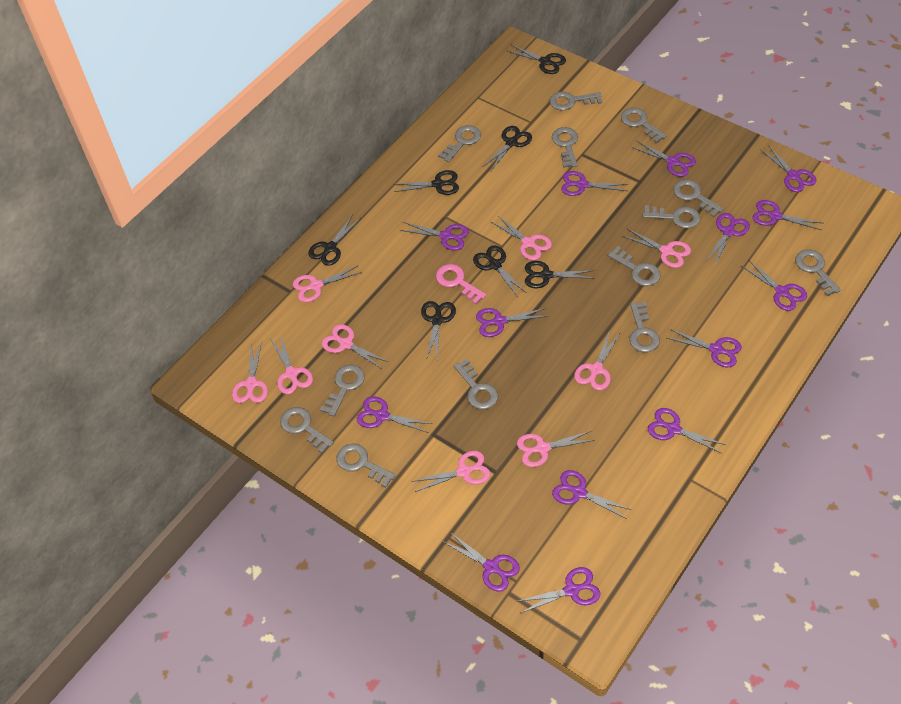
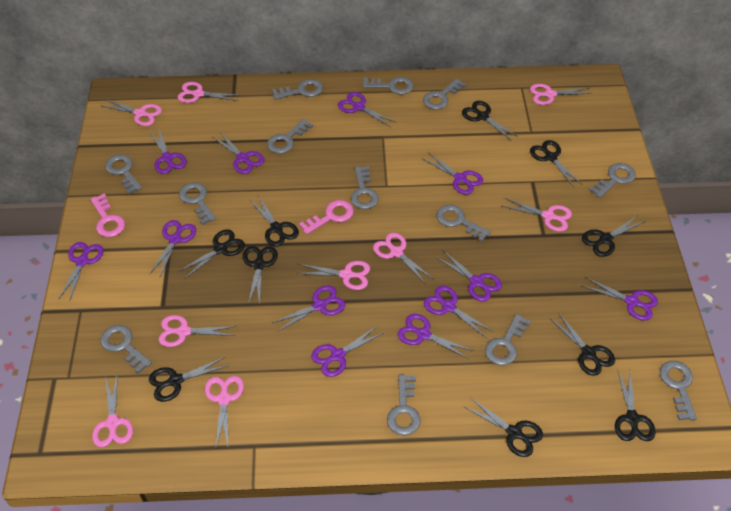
black scissors: [308,216,361,266] [394,170,459,195] [421,301,456,360] [473,245,527,297] [484,126,532,171] [508,45,566,74] [525,261,595,288] = 7 -> [149,357,228,402] [178,230,245,278] [243,246,278,305] [250,196,299,247] [462,101,518,141] [465,397,543,457] [530,140,582,187] [551,312,615,376] [582,216,644,257] [615,370,656,441] = 10
pink key: [436,264,486,304] = 1 -> [90,194,125,237] [299,200,354,235] = 2
purple scissors: [357,396,432,433] [401,222,469,251] [444,532,520,592] [476,308,548,337] [516,567,600,613] [552,470,632,519] [561,171,628,196] [631,140,696,177] [648,408,726,454] [667,329,742,367] [705,213,750,266] [741,260,807,311] [753,200,822,230] [760,145,816,192] = 14 -> [58,242,104,302] [149,220,196,276] [150,127,187,174] [213,132,265,174] [272,285,345,332] [311,325,384,377] [338,92,395,127] [398,314,474,359] [423,153,483,195] [424,286,494,338] [436,251,502,302] [583,277,658,321] = 12

